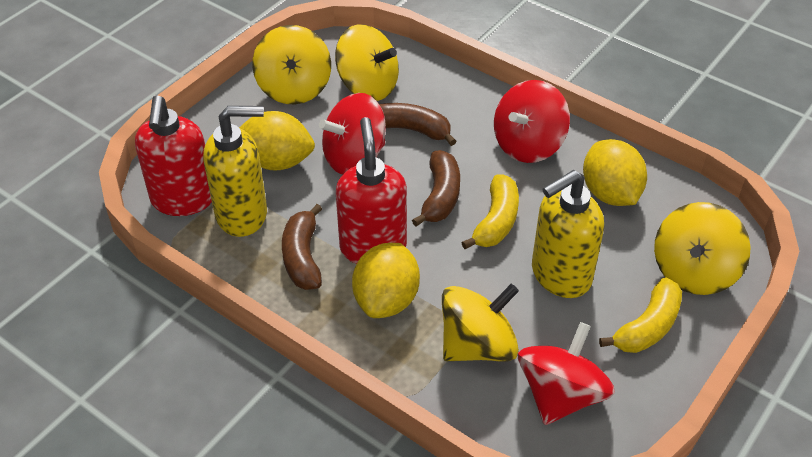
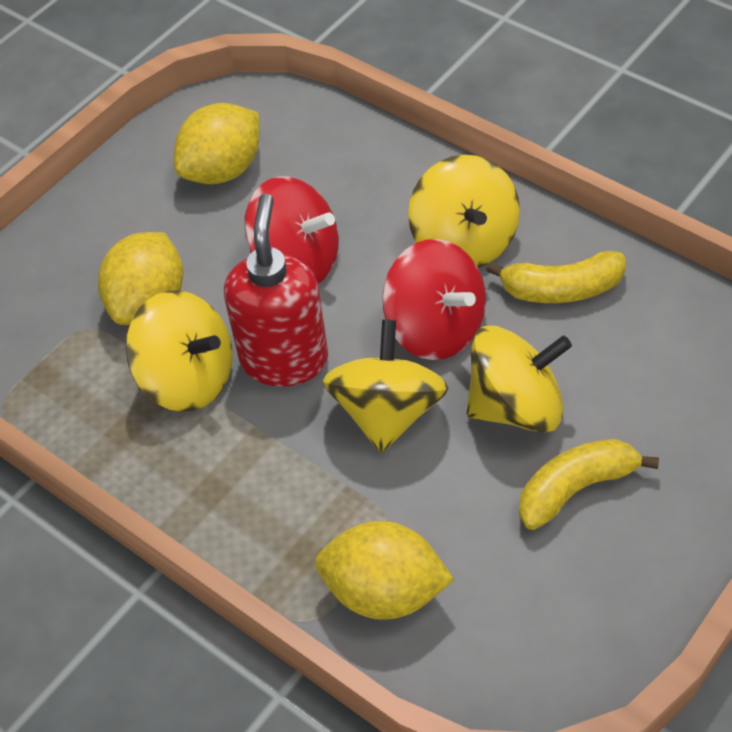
brown banana: [282,204,322,290] [379,103,456,146] [412,150,460,227] = 3 -> none = 0
red soap dispenser: [135,96,212,216] [336,117,407,264] = 2 -> [224,194,328,387] = 1
red spinning top: [319,93,386,174] [494,80,570,163] [518,322,615,425] = 3 -> [244,176,339,284] [382,239,486,360] = 2
yellow soap dispenser: [203,106,267,237] [532,170,604,298] = 2 -> none = 0

